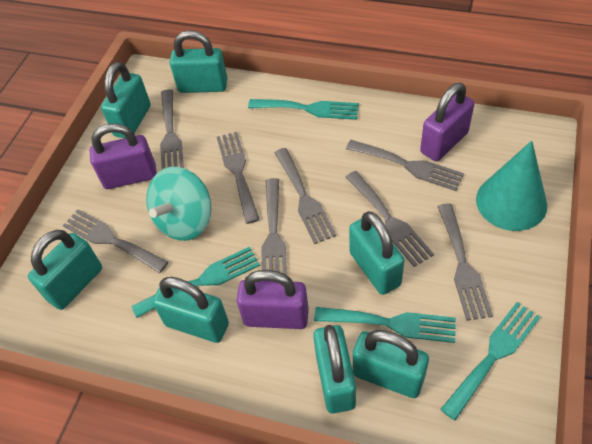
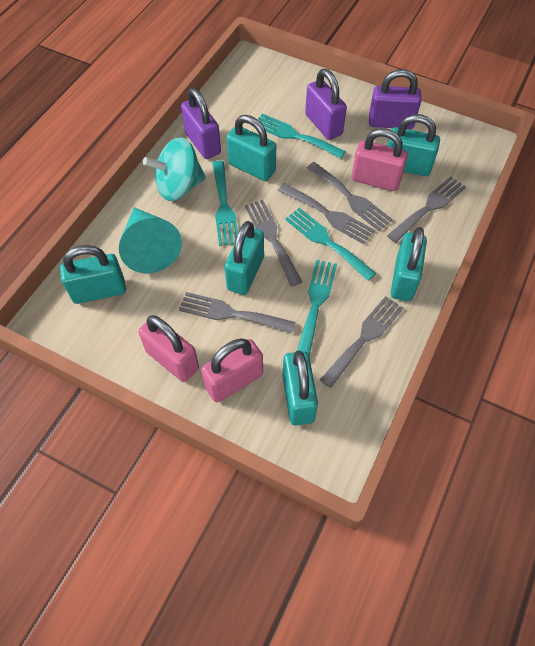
grey fork: [63,210,168,273] [160,89,184,169] [217,132,260,224] [262,178,287,275] [274,148,336,244] [345,171,434,267] [346,140,464,191] [437,203,493,321] = 8 -> [179,292,296,334] [245,200,302,287] [278,183,375,244] [307,162,393,231] [320,296,403,388] [387,176,466,243] = 6
pink padlock: none = 0 -> [138,315,199,382] [201,338,263,403] [352,128,408,191] = 3
turquoise padlock: [28,230,102,310] [101,62,151,138] [153,277,229,343] [170,30,228,93] [313,325,356,414] [349,211,404,295] [353,330,429,398] = 7 -> [60,245,126,304] [224,221,264,295] [226,115,276,181] [282,350,318,425] [387,114,440,176] [391,227,427,301] = 6

